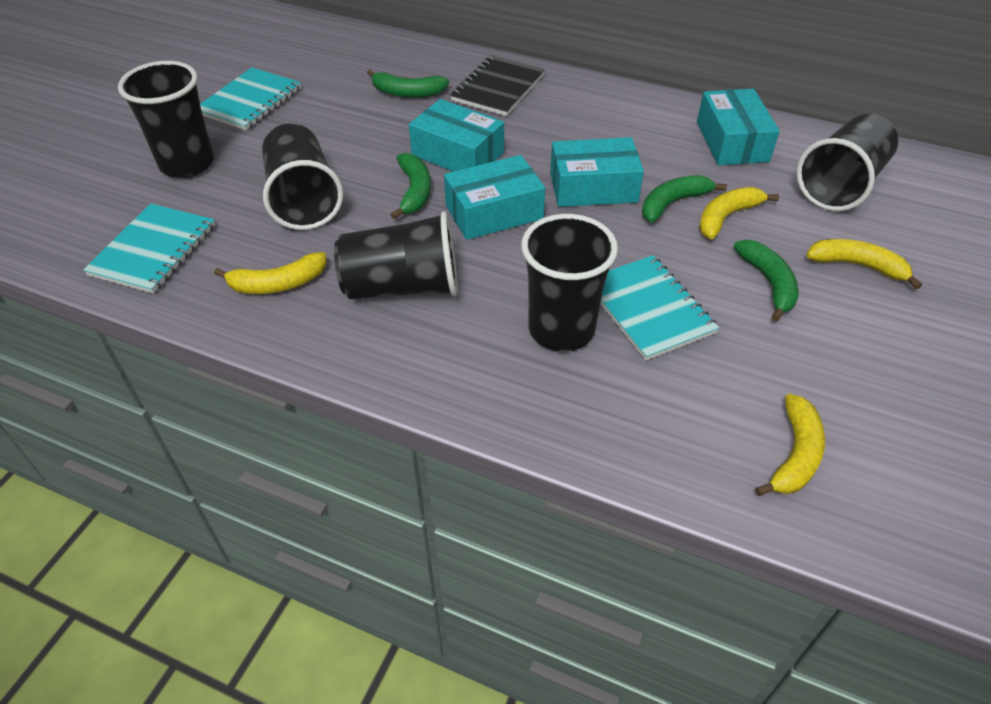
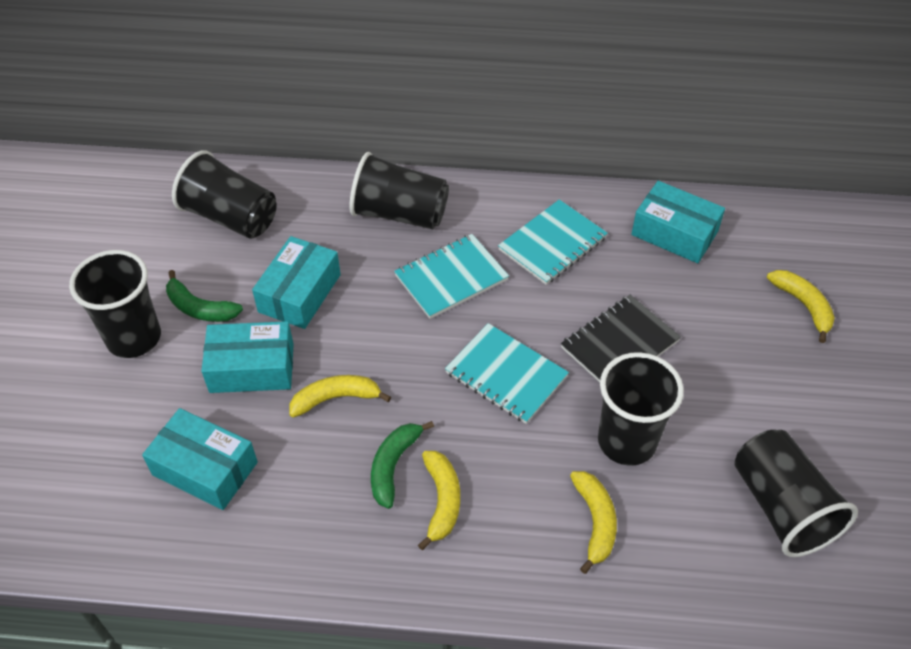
green banana: [367,69,449,98] [391,153,431,219] [642,175,727,222] [733,240,799,322] = 4 -> [166,270,243,322] [371,421,434,509] = 2

